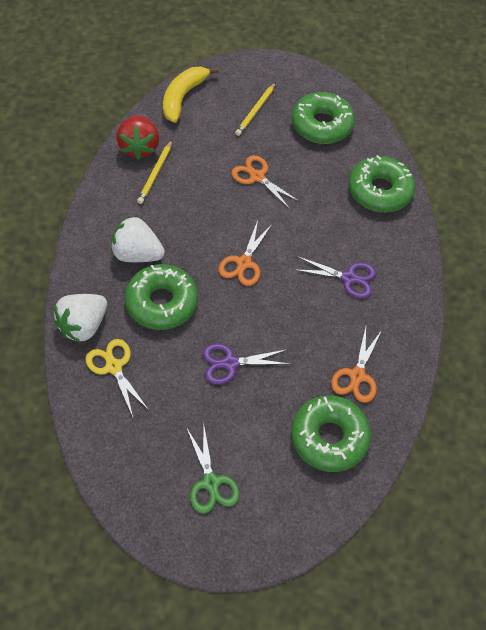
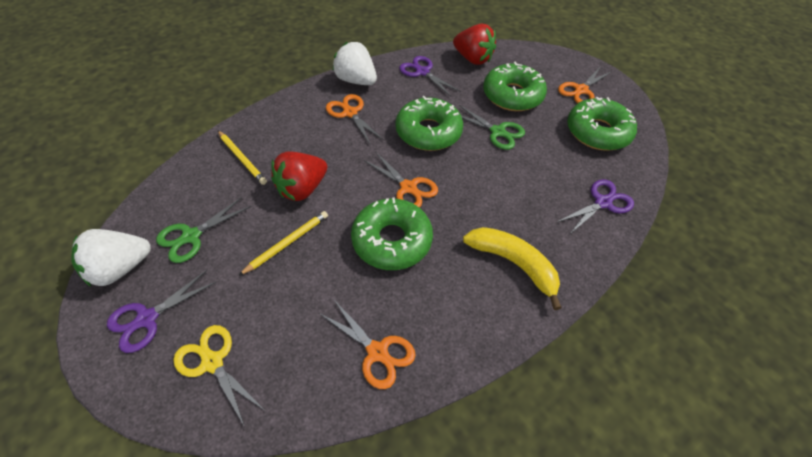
green scissors: [186,422,240,514] = 1 -> [156,197,251,263] [459,105,525,150] = 2
orange scissors: [218,221,272,286] [231,155,300,209] [331,327,382,403] = 3 -> [319,300,416,389] [326,94,384,144] [364,151,438,208] [558,67,611,103] = 4
purple scissors: [203,343,290,385] [293,256,376,298] = 2 -> [107,270,217,353] [399,56,461,96] [557,179,634,235] = 3
red strawberry: [116,115,159,160] = 1 -> [271,151,327,201] [453,24,496,65] = 2

